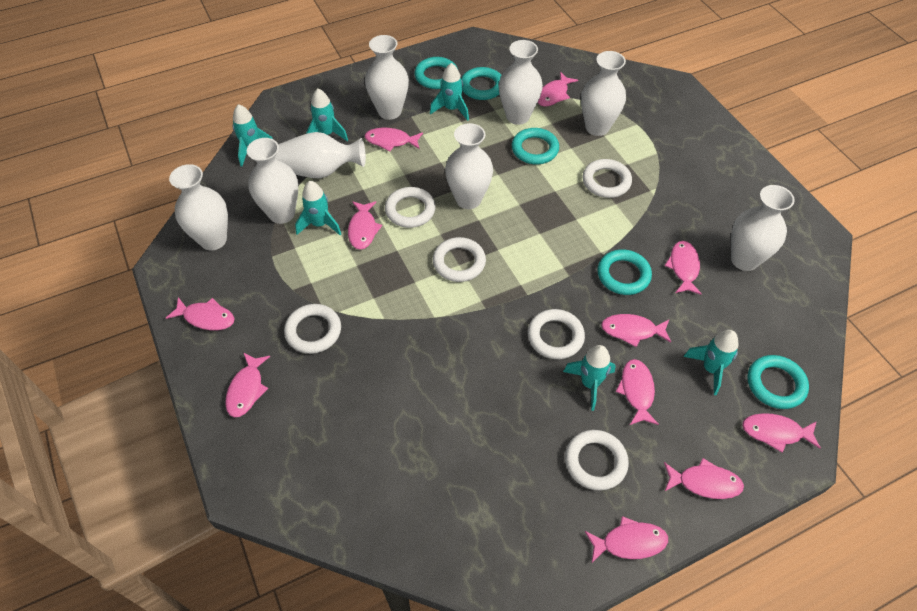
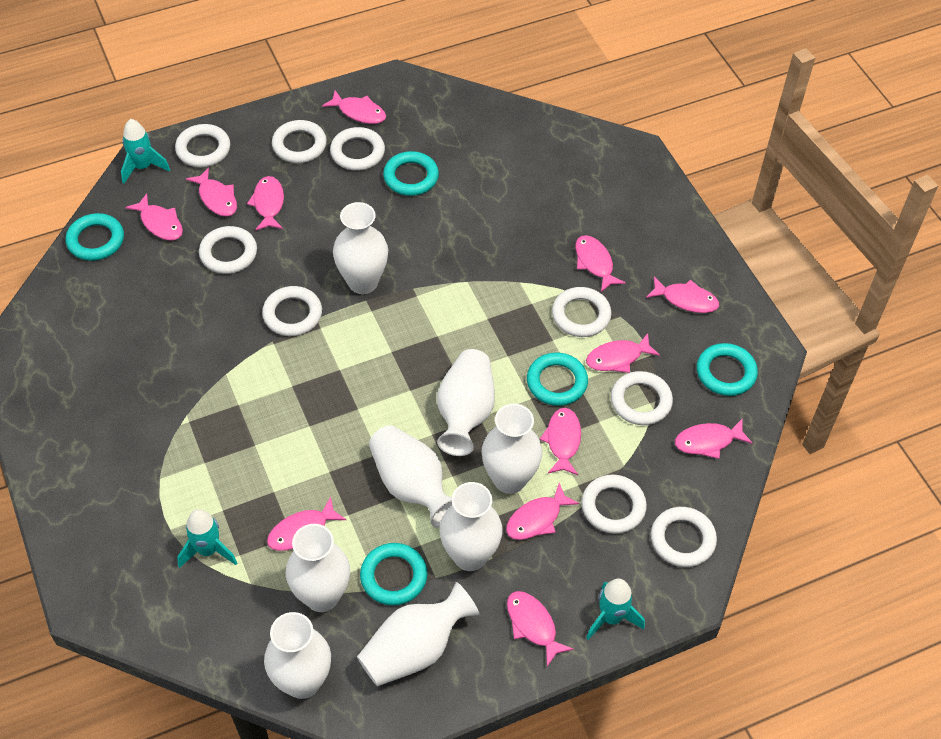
pink fish: [166,297,235,330] [225,352,270,418] [348,201,382,250] [364,128,423,152] [538,72,578,107] [585,516,668,564] [601,314,671,347] [616,359,659,425] [664,458,744,499] [665,241,702,295] [742,413,821,453] = 11 -> [125,193,183,240] [186,167,237,216] [247,176,284,230] [267,497,346,551] [322,90,386,124] [506,483,579,540] [507,591,574,666] [540,408,581,475] [575,235,626,292] [586,333,660,373] [646,276,719,313] [675,418,752,459] = 12
turquoise rocket: [233,104,273,166] [295,181,341,235] [306,89,348,141] [430,63,469,121] [563,345,616,411] [683,330,739,395] = 6 -> [121,119,170,184] [177,509,237,568] [586,578,645,640] = 3
white ring: [284,304,341,354] [385,187,436,228] [433,237,486,282] [528,309,585,359] [565,430,629,491] [583,159,632,198] = 6 -> [175,124,230,167] [199,226,257,274] [262,286,322,336] [272,120,327,163] [330,127,385,171] [552,287,611,337] [581,475,647,534] [611,371,673,425] [651,507,717,567] = 9

